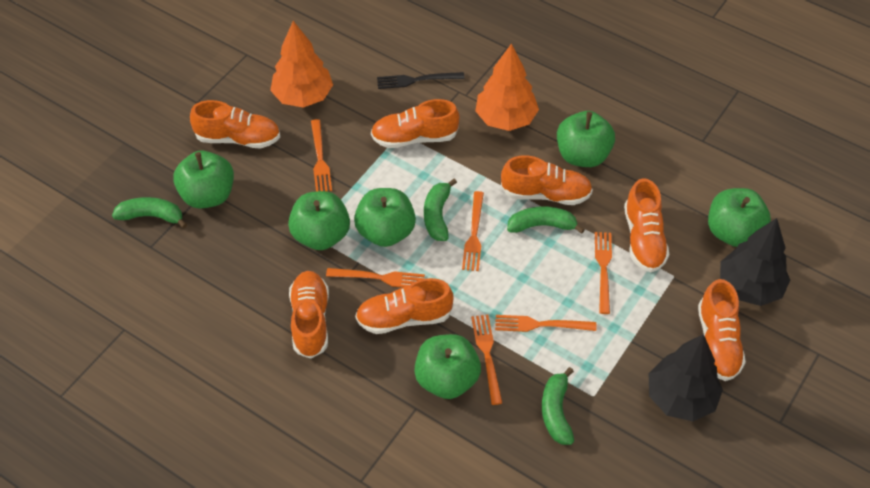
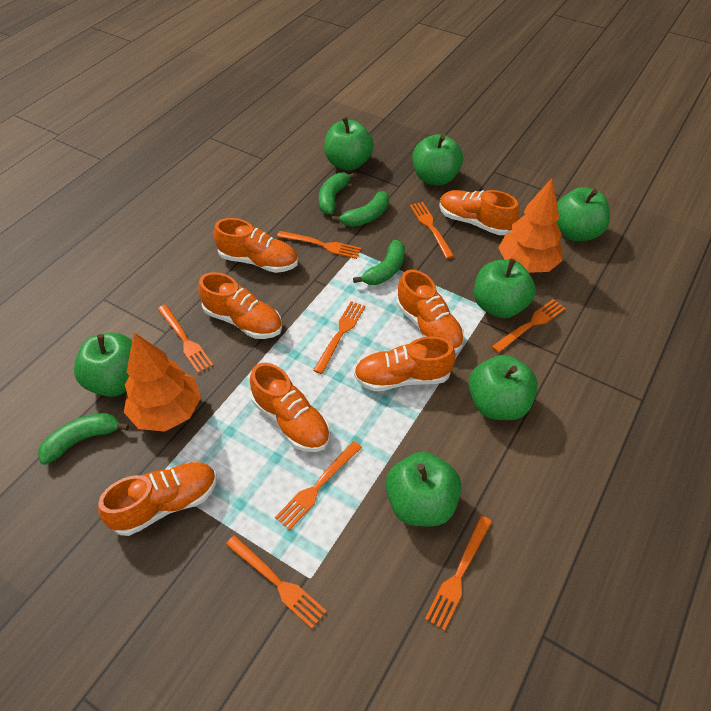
black fork: [377,72,465,89] = 1 -> none = 0
black tree: [649,334,723,421] [720,218,790,306] = 2 -> none = 0
green apple: [173,151,234,209] [288,191,350,250] [354,188,416,247] [414,334,481,399] [557,111,615,167] [708,188,771,247] = 6 -> [74,333,132,397] [324,117,374,171] [386,452,461,527] [412,134,463,186] [468,355,538,420] [474,259,536,318] [556,187,610,241] = 7
orange fork: [311,119,332,191] [326,268,425,287] [462,191,484,271] [471,315,502,405] [495,315,596,332] [595,232,612,314] = 6 -> [158,304,213,373] [226,535,327,628] [275,441,362,530] [277,231,361,259] [313,301,365,374] [410,202,454,259] [425,516,492,631] [491,299,566,353] = 8

